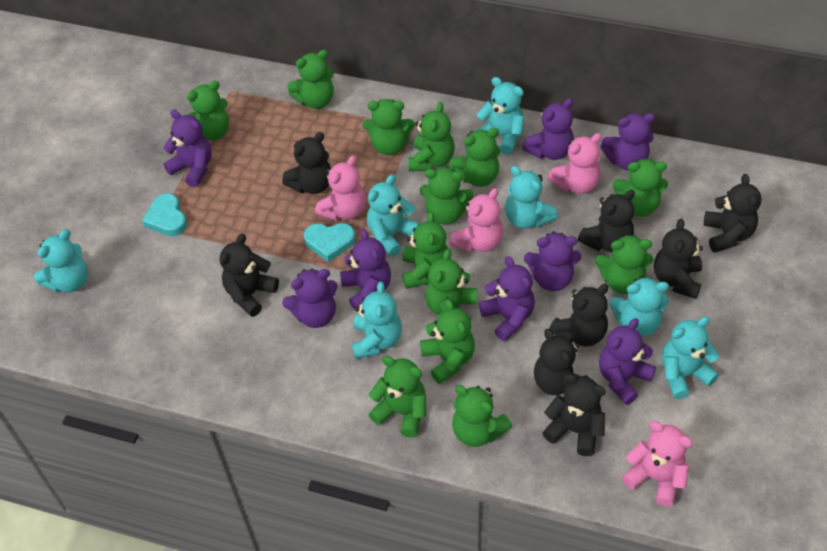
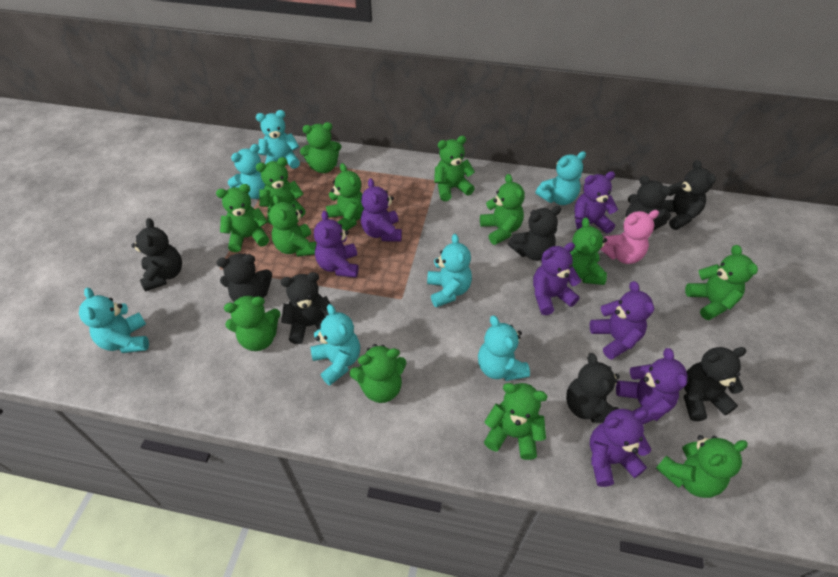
pink teddy bear: [315,156,366,221] [449,188,503,252] [547,133,602,194] [622,421,693,507] = 4 -> [600,210,659,264] = 1
purple teddy bear: [163,110,212,187] [282,269,337,328] [340,229,391,312] [479,256,535,341] [522,98,574,160] [524,231,581,291] [599,318,656,405] [600,113,655,171] = 8 -> [314,211,359,278] [361,178,402,242] [533,242,581,315] [574,171,618,234] [590,281,654,360] [590,409,651,487] [616,348,688,424] = 7
turquoise heart: [142,193,187,236] [304,223,355,262] = 2 -> none = 0

